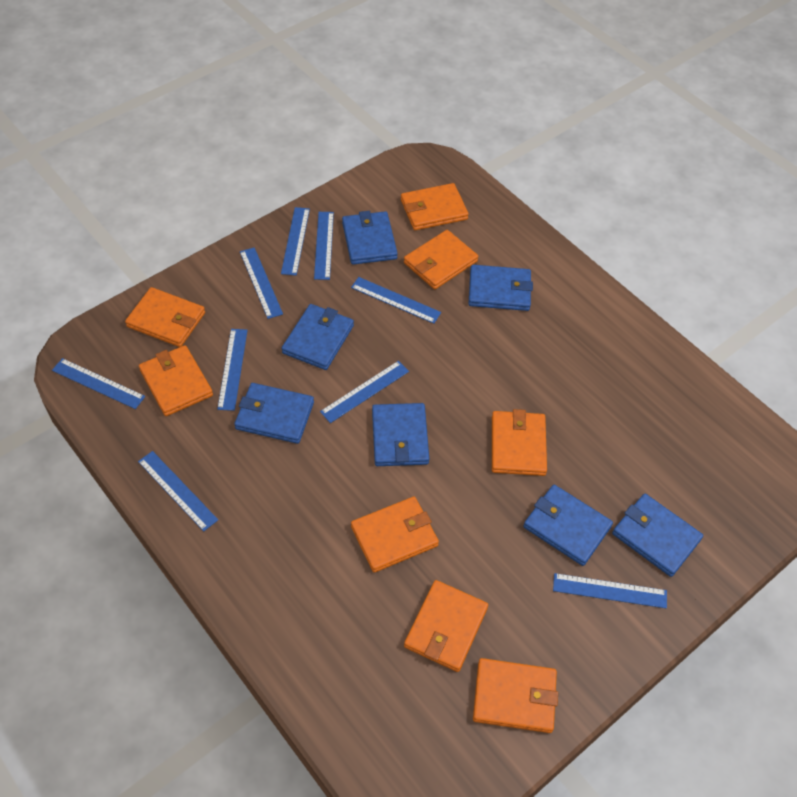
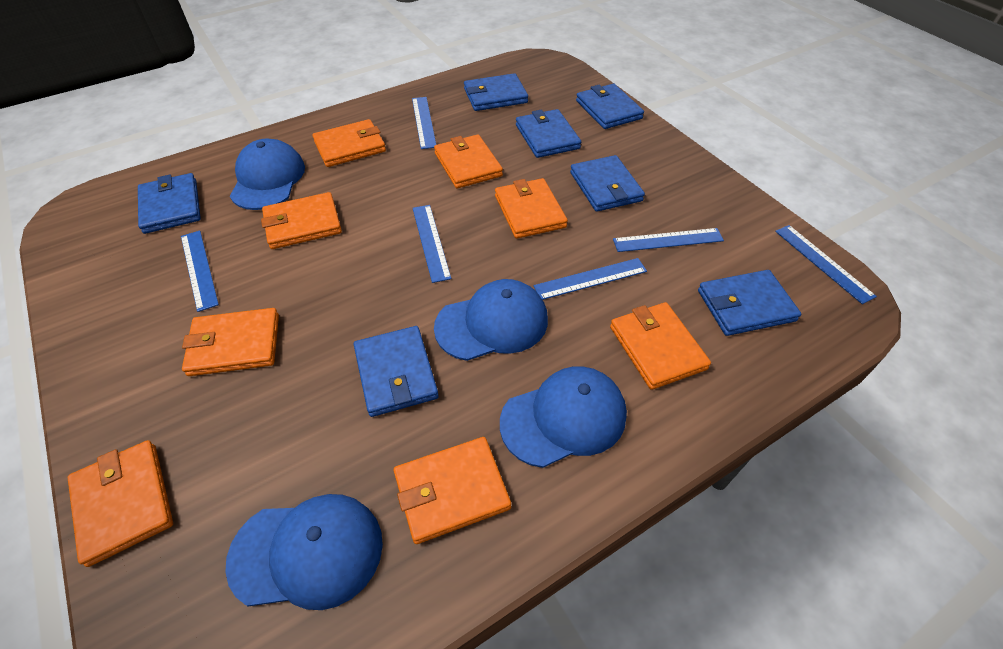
blue cap: none = 0 -> [225,494,383,610] [230,139,305,210] [434,279,548,361] [500,366,627,468] = 4
blue ruler: [52,358,145,409] [138,451,218,531] [217,329,248,411] [240,247,283,319] [281,207,310,276] [314,212,334,280] [320,361,409,423] [351,277,441,324] [553,573,667,609] = 9 -> [181,231,219,312] [412,97,436,149] [413,205,451,283] [534,258,647,300] [613,228,724,252] [775,225,877,304] = 6

